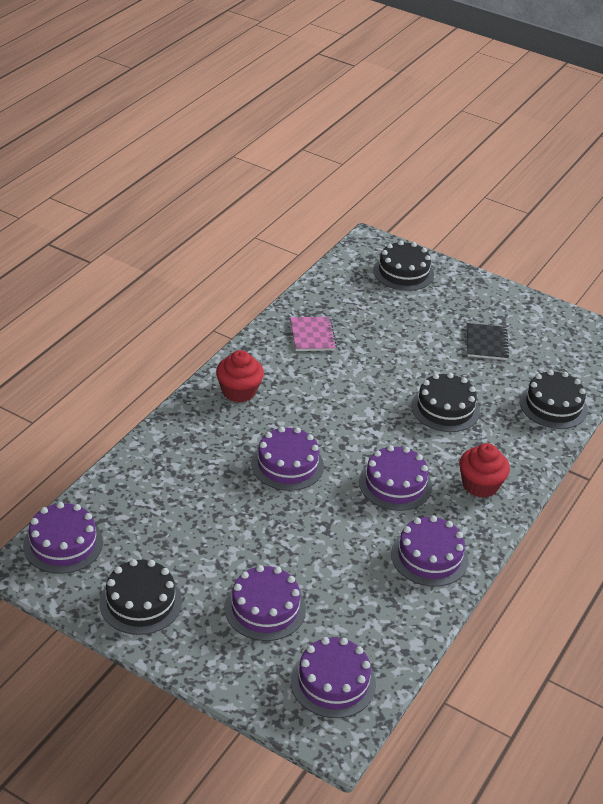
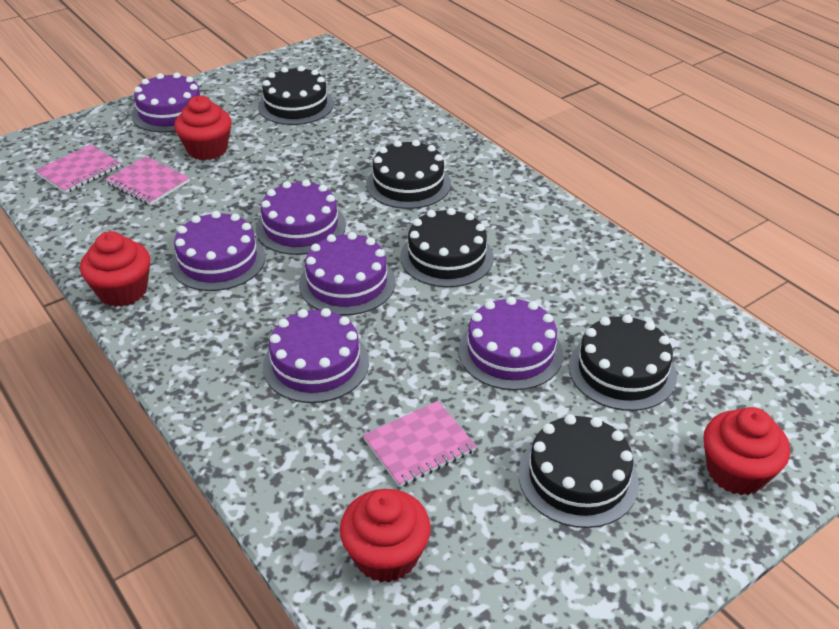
black cake: [100,559,182,635] [373,240,434,291] [411,373,480,432] [520,370,588,429] = 4 -> [258,66,334,125] [366,140,451,209] [400,208,494,287] [519,414,639,528] [569,314,677,411] = 5
black notebook: [466,323,509,360] = 1 -> none = 0
pink notebook: [290,317,337,351] = 1 -> [35,144,121,193] [105,156,190,205] [363,401,477,487] = 3
red cupcake: [216,350,264,403] [459,443,510,498] = 2 -> [80,231,150,307] [174,96,231,160] [340,489,431,583] [703,407,790,495] = 4

